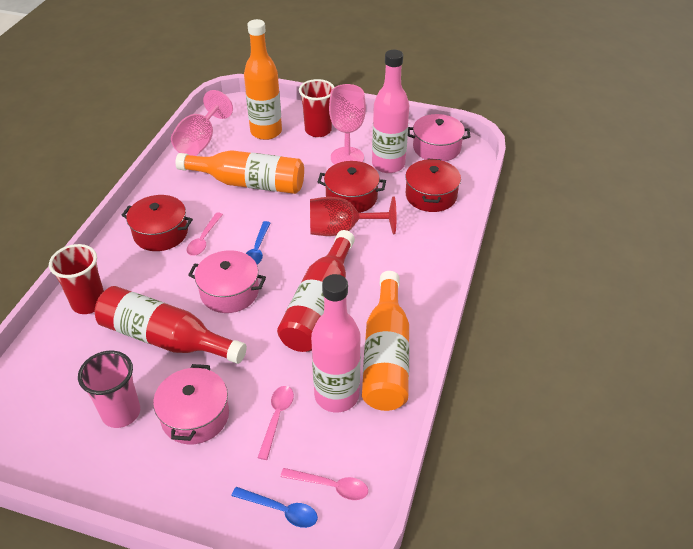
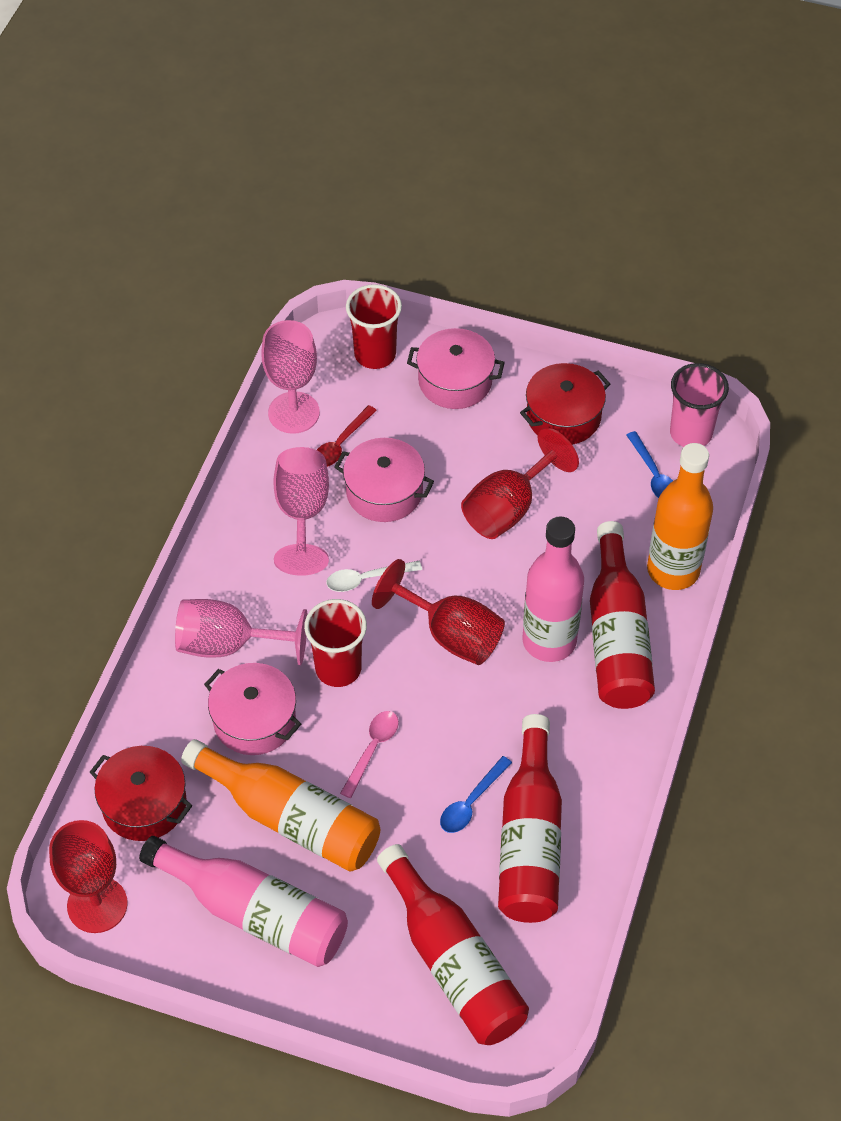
orange bottle: [176,150,304,194] [244,19,282,140] [362,271,409,411] = 3 -> [181,739,380,872] [647,443,713,590] = 2
pink goblet: [171,90,233,156] [329,84,366,165] = 2 -> [175,599,307,665] [261,320,320,434] [273,447,329,576] = 3
pink spoon: [186,212,223,256] [257,386,294,460] [280,468,368,500] = 3 -> [340,711,399,798] = 1
red bottle: [95,286,247,364] [277,230,355,352] = 2 -> [377,844,529,1045] [498,714,562,923] [590,521,655,709] = 3
red goblet: [310,196,396,236] = 1 -> [49,820,128,933] [372,559,505,665] [461,428,579,539] = 3
red pot: [121,195,193,251] [317,161,386,213] [405,159,461,212] = 3 -> [90,746,192,841] [520,363,610,445] = 2
red spoon: none = 0 -> [317,405,377,467] = 1
white spoon: none = 0 -> [326,561,422,592] = 1

